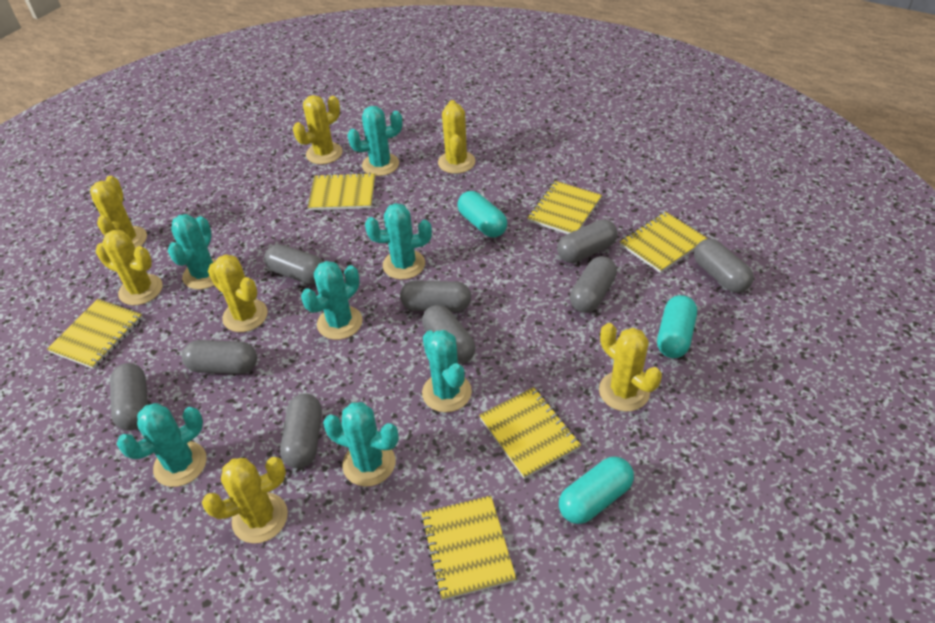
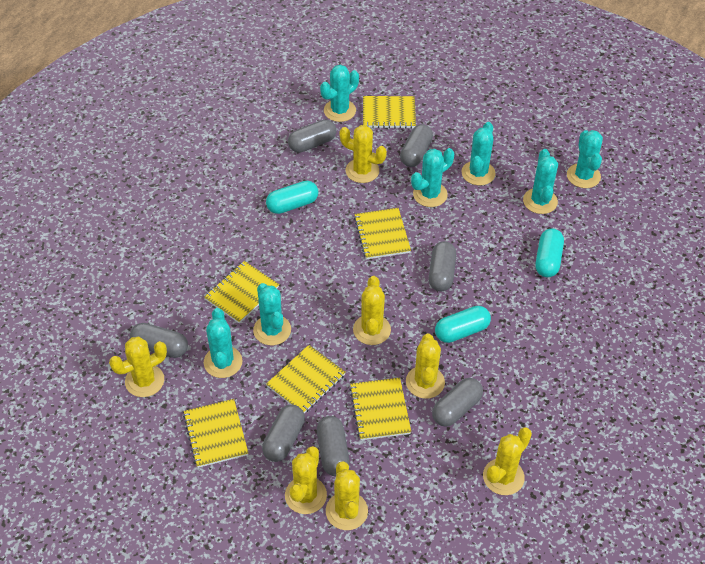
grey capsule: [110,363,148,431] [182,340,257,374] [264,244,323,284] [280,393,322,468] [400,280,471,312] [422,305,475,364] [557,219,618,263] [570,256,617,313] [694,239,754,293] = 9 -> [130,323,188,358] [262,404,305,462] [288,119,336,153] [317,416,349,476] [400,124,433,167] [429,241,456,292] [432,378,483,427] = 7

